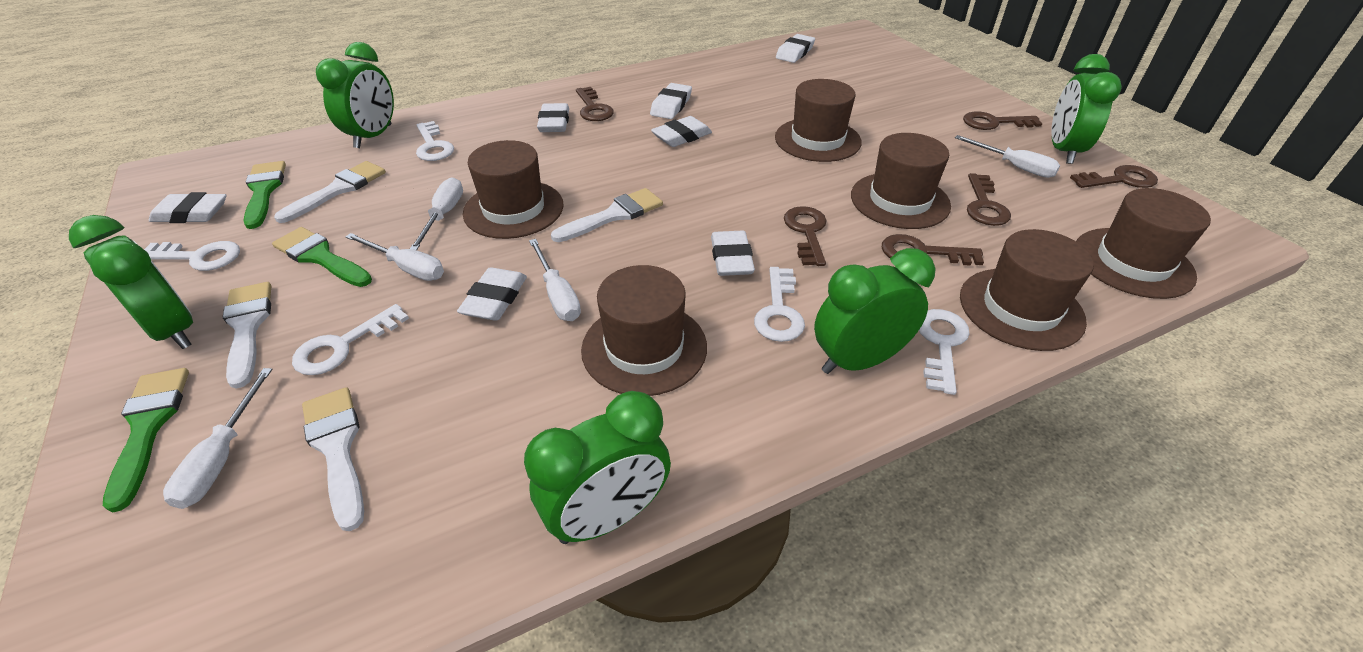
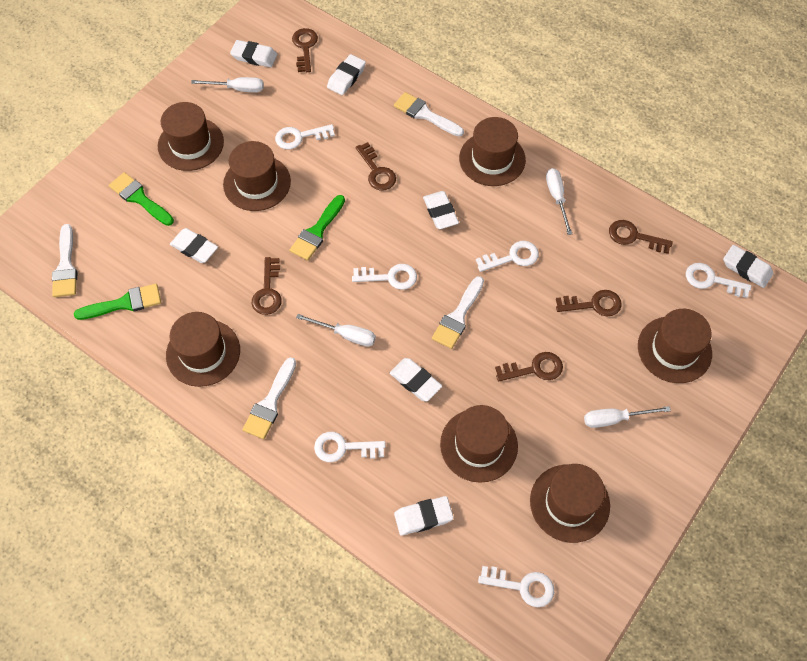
brown hat: [463,140,563,239] [581,265,707,396] [775,79,862,162] [851,133,951,229] [960,229,1094,351] [1076,188,1211,299] = 6 -> [158,102,224,171] [166,312,240,387] [223,141,291,211] [440,405,518,483] [459,117,526,186] [530,464,610,543] [638,309,712,383] = 7
green clock: [69,215,193,349] [316,42,394,148] [524,391,671,544] [814,248,936,374] [1051,54,1122,164] = 5 -> none = 0
white key: [144,241,240,271] [292,304,409,375] [416,121,454,161] [754,267,805,342] [919,309,970,395] = 5 -> [275,124,335,149] [314,432,386,462] [352,264,417,290] [476,241,539,272] [478,566,554,607] [686,263,751,298] = 6
white screwdriver: [163,368,272,509] [346,233,444,281] [410,177,463,250] [529,239,581,321] [955,135,1060,178] = 5 -> [191,77,264,92] [296,314,376,346] [546,168,572,235] [584,406,671,428] = 4

